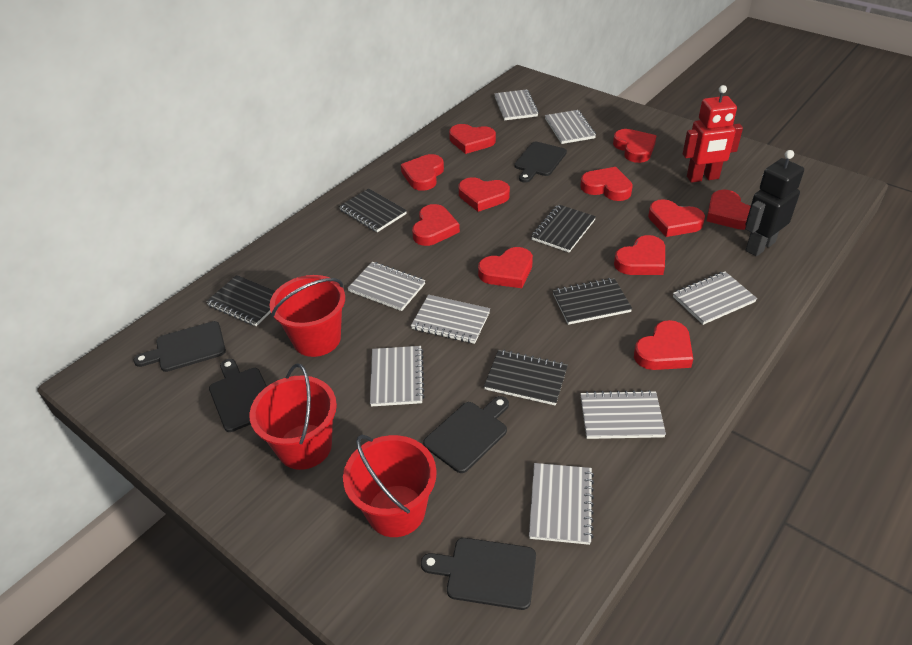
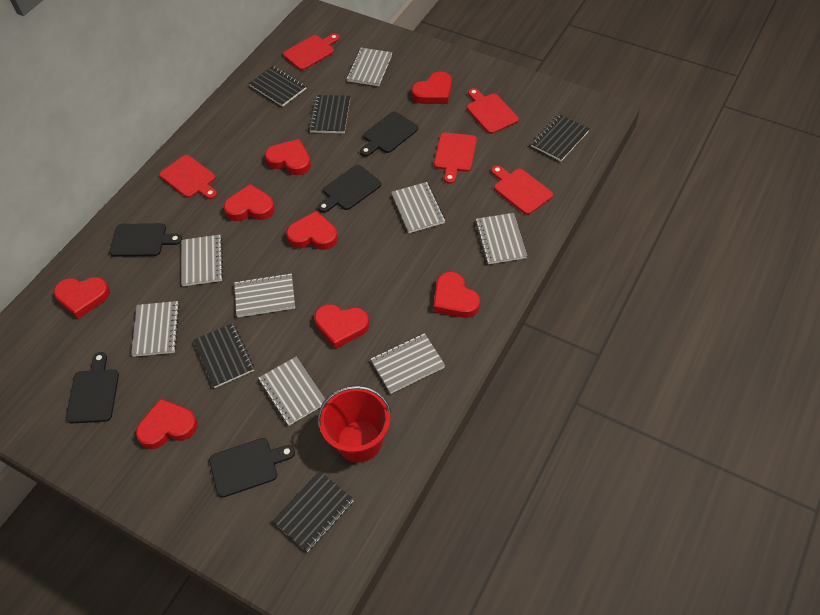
black robot: [745,150,804,256] = 1 -> none = 0
red bucket: [249,363,337,470] [270,275,345,357] [343,435,437,537] = 3 -> [317,386,391,463] = 1
red cutting board: none = 0 -> [159,155,217,199] [283,33,340,70] [434,132,477,184] [467,88,519,134] [491,165,553,215] = 5
red heart: [401,154,444,191] [412,204,460,246] [449,124,496,154] [458,177,510,212] [478,247,533,288] [580,167,633,201] [613,129,656,163] [614,235,665,275] [634,320,693,370] [648,199,705,237] [707,189,751,230] = 11 -> [54,277,110,319] [136,398,198,449] [224,184,275,221] [265,139,311,175] [286,211,338,250] [314,304,369,349] [412,71,452,104] [434,272,480,318] = 8
red robot: [683,85,743,183] = 1 -> none = 0

